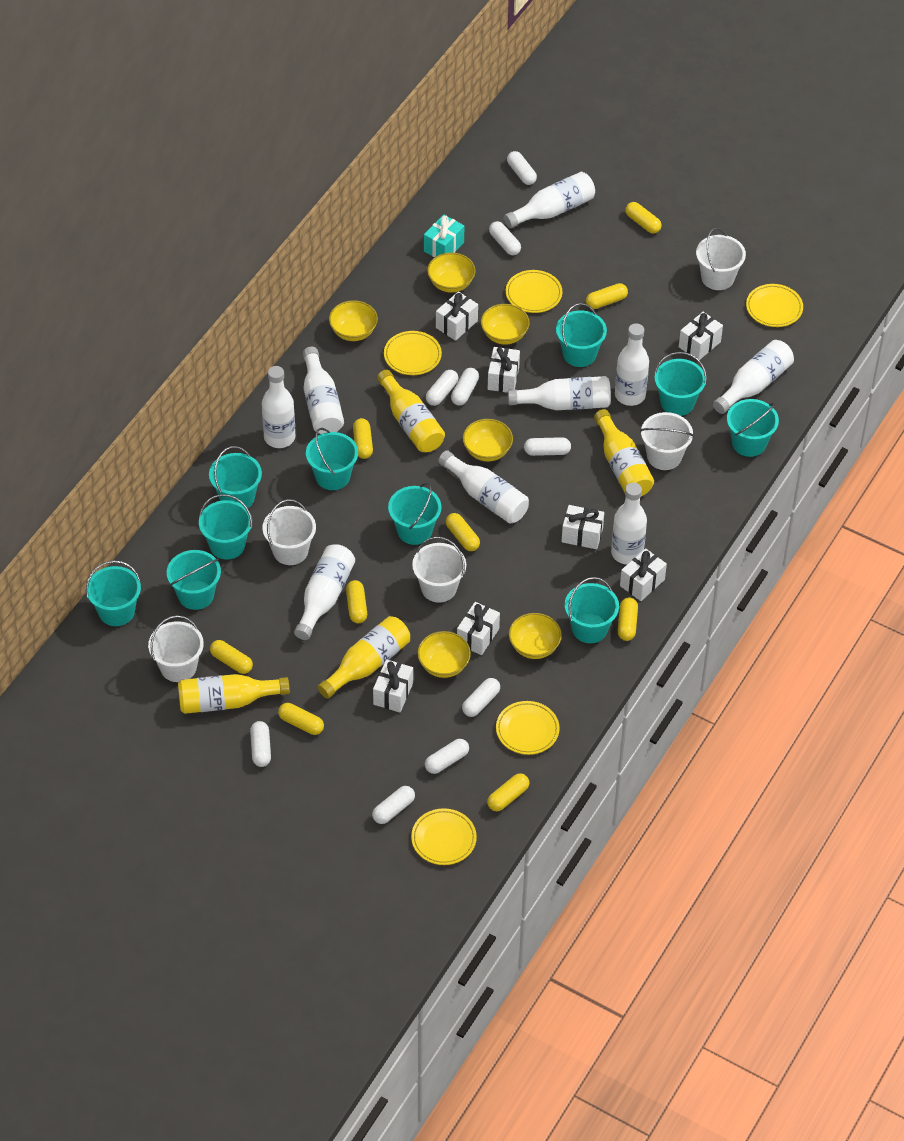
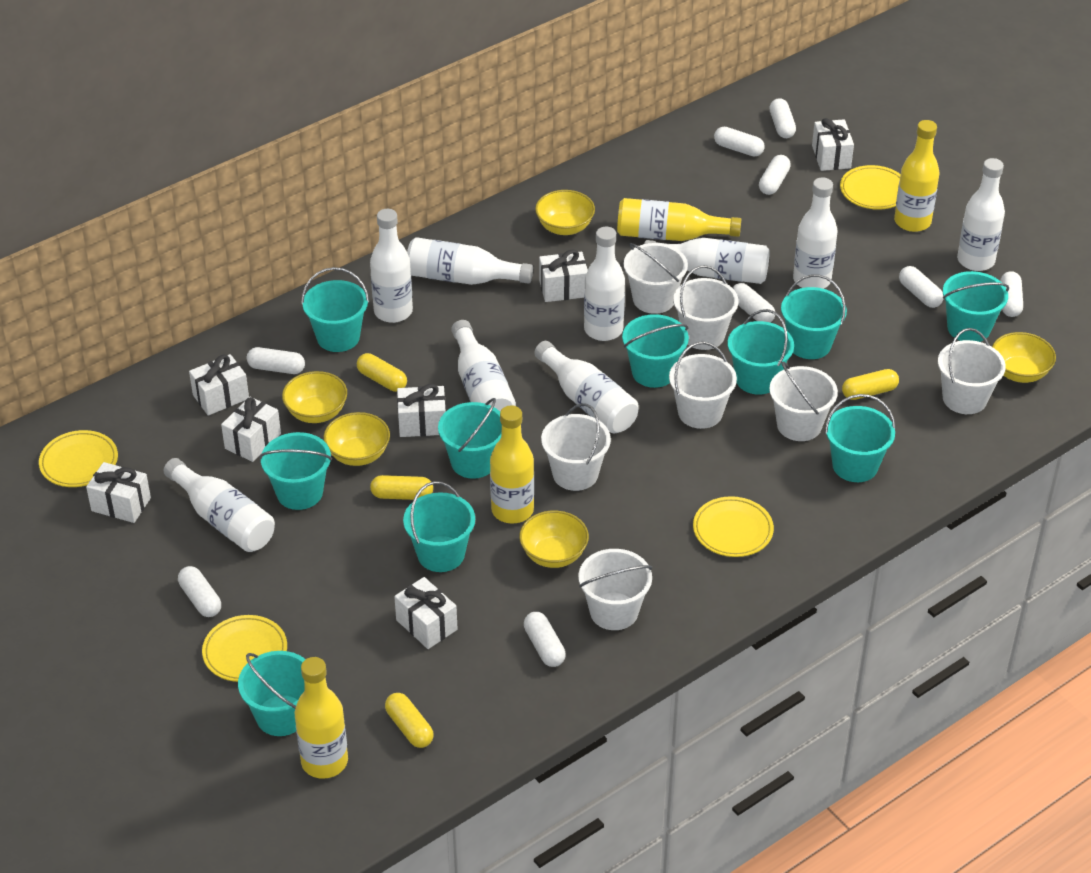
turquoise gift: [424,215,464,258] = 1 -> none = 0
white bucket: [148,615,204,682] [263,499,316,565] [412,537,466,603] [640,412,694,470] [696,228,746,290] = 5 -> [541,403,611,491] [579,549,652,630] [624,243,688,314] [669,342,737,429] [673,265,738,350] [769,362,838,441] [938,328,1006,414] = 7
yellow bowl: [329,300,378,341] [417,631,471,678] [427,253,475,292] [463,419,513,462] [481,304,530,345] [509,613,562,659] = 6 -> [282,371,347,423] [324,412,390,466] [519,511,589,568] [535,190,595,235] [992,332,1056,383] = 5
yellow capsule: [210,640,253,674] [278,703,324,735] [346,580,367,623] [353,418,373,459] [446,513,480,551] [487,773,529,811] [586,283,628,309] [618,597,638,641] [625,202,661,234] = 9 -> [357,353,407,392] [370,475,433,500] [385,693,434,748] [842,369,899,400] = 4
yellow plate: [384,331,442,375] [411,808,477,865] [496,701,560,755] [506,270,562,313] [746,284,803,327] = 5 -> [39,430,118,487] [202,615,287,682] [693,496,774,557] [840,165,901,210] = 4

